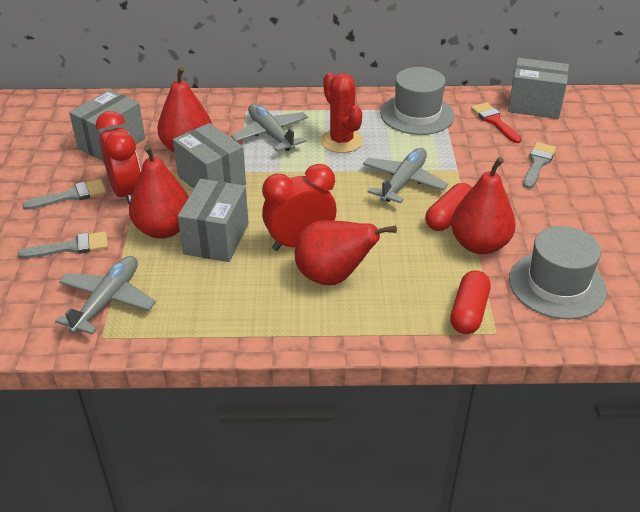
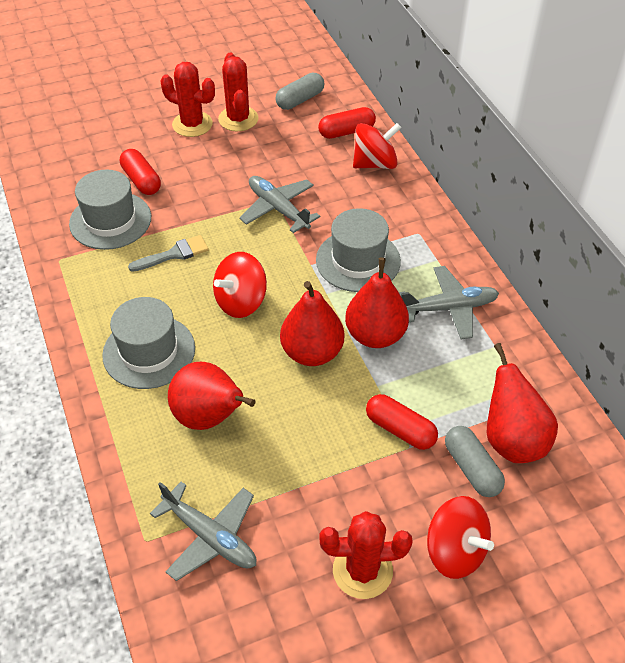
grey box: [69,90,145,161] [173,123,246,188] [178,179,249,262] [508,58,569,119] = 4 -> none = 0
grey brush: [18,231,108,258] [22,179,106,210] [523,142,556,189] = 3 -> [128,235,209,272] = 1
grey capsule: none = 0 -> [276,73,324,110] [445,426,505,497] = 2
grey hat: [380,67,455,135] [509,226,607,319] = 2 -> [69,170,151,250] [102,297,195,389] [316,208,401,292] = 3
red brush: [471,102,522,143] = 1 -> none = 0
red cactus: [320,73,363,153] = 1 -> [160,62,215,137] [218,52,259,131] [319,511,413,599] = 3
red capsule: [425,183,472,231] [450,270,491,334] = 2 -> [120,149,161,195] [318,107,376,139] [366,394,438,450] = 3
red clock: [96,111,141,204] [262,164,337,251] = 2 -> none = 0
red spinning top: none = 0 -> [213,252,267,318] [353,123,401,169] [427,496,494,579] = 3

